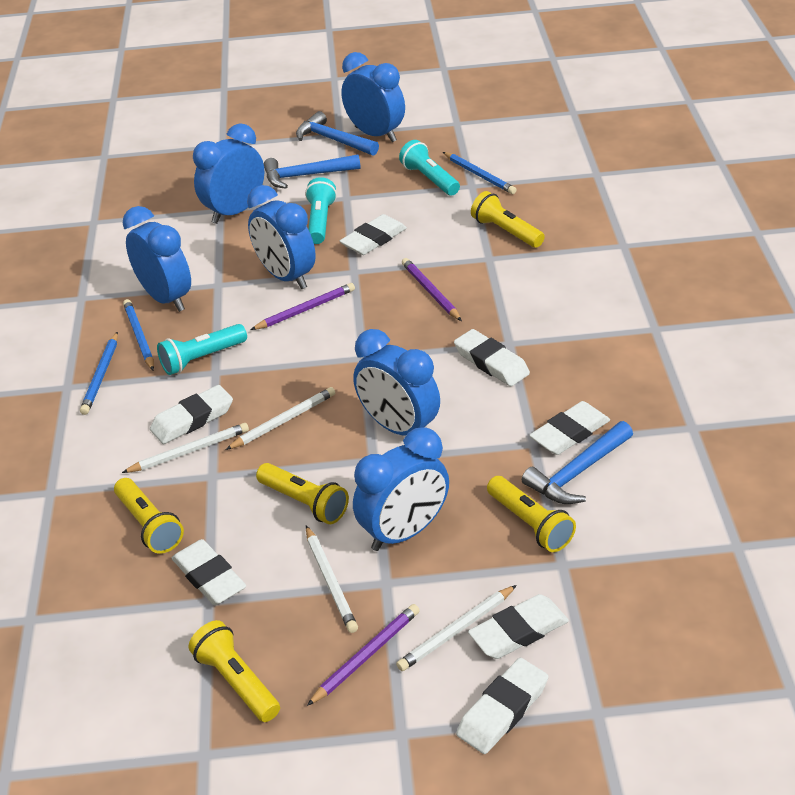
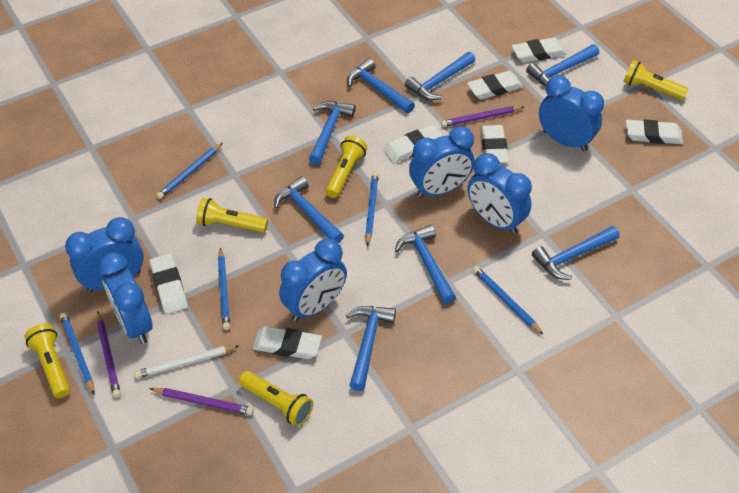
blue hammer: [264,155,361,189] [296,111,379,156] [522,421,633,504] = 3 -> [274,176,344,243] [309,101,355,165] [346,306,396,391] [347,59,415,113] [395,225,456,304] [405,52,475,100] [526,44,599,86] [532,226,620,280] = 8
blue pencil: [80,332,118,415] [123,299,154,370] [443,152,516,194] = 3 -> [60,312,95,394] [156,143,223,199] [218,247,230,330] [365,172,379,246] [473,266,544,335] = 5
turquoise flashlight: [157,324,247,375] [305,177,337,244] [399,140,460,196] = 3 -> none = 0
white pencil: [122,423,249,473] [225,387,335,450] [306,525,358,633] [396,585,517,671] = 4 -> [135,345,240,379] = 1

